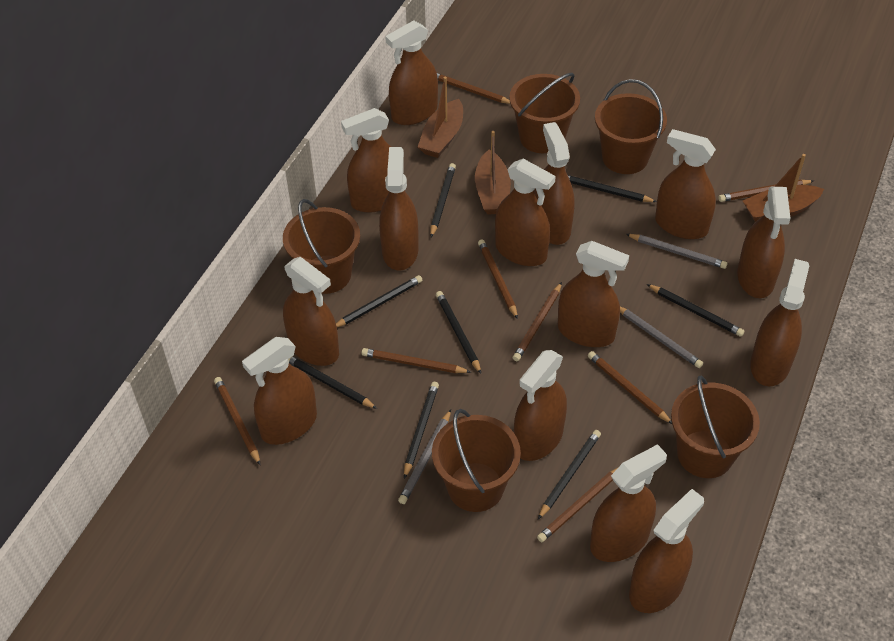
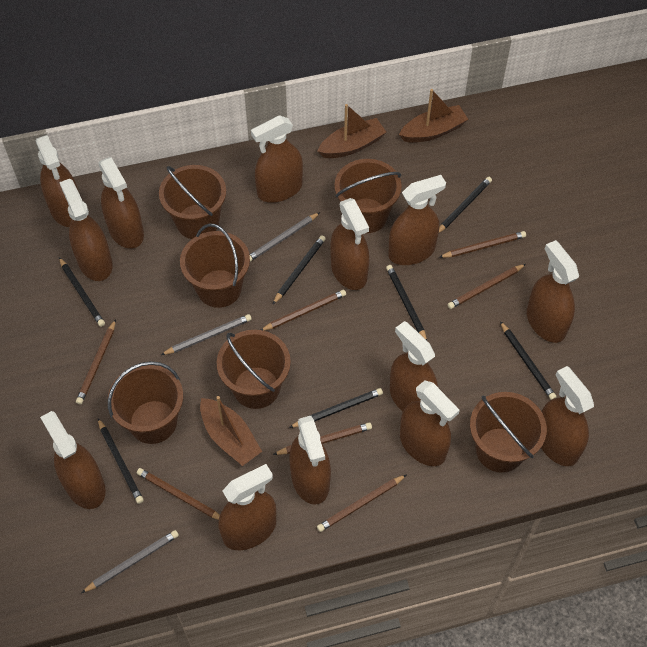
black pencil: [288,356,377,409] [336,275,422,327] [404,382,439,479] [430,163,456,237] [436,291,481,374] [538,430,601,519] [568,175,657,202] [647,284,744,337] = 8 -> [59,257,105,327] [98,418,144,504] [272,235,326,305] [289,388,383,428] [386,265,427,340] [439,177,492,233] [500,321,556,400] = 7
brown bucket: [283,199,360,294] [432,409,521,512] [509,73,580,153] [595,79,667,174] [671,375,760,478] = 5 -> [108,361,183,444] [159,165,226,239] [180,224,250,308] [217,330,291,409] [334,159,402,233] [470,392,547,473] = 6
brown pencil: [214,377,260,465] [362,348,471,373] [437,73,510,104] [478,240,518,319] [513,282,562,361] [537,468,617,542] [588,351,672,424] [718,180,814,202] = 8 -> [76,319,116,405] [137,468,220,520] [261,290,346,331] [273,422,372,455] [317,474,407,532] [439,231,526,258] [448,264,526,309] = 7
brown spray bottle: [242,337,317,445] [283,257,339,366] [341,108,391,213] [379,147,419,271] [385,20,438,125] [495,159,556,266] [514,350,567,461] [534,122,575,245] [558,241,629,347] [590,444,667,562] [629,489,704,613] [655,129,716,239] [737,187,791,298] [750,259,809,387] = 14 -> [36,135,79,227] [40,411,106,509] [59,179,113,281] [98,157,144,249] [219,464,276,550] [251,115,303,203] [289,416,331,505] [330,198,369,290] [388,175,446,265] [390,321,438,411] [400,380,460,466] [527,240,579,343] [541,366,594,466] = 13

